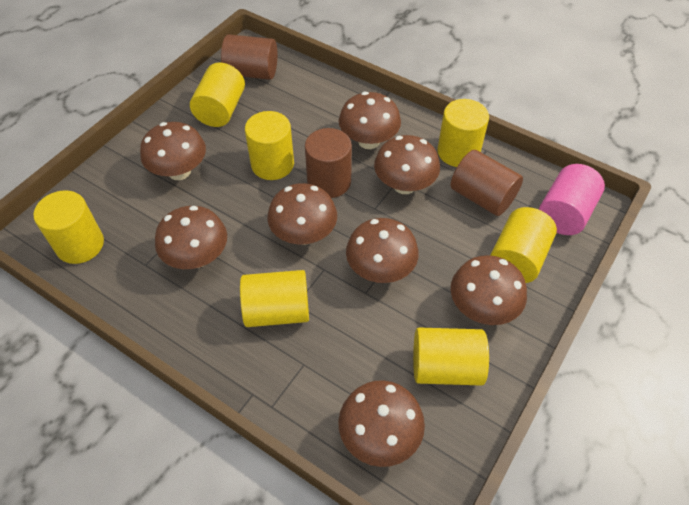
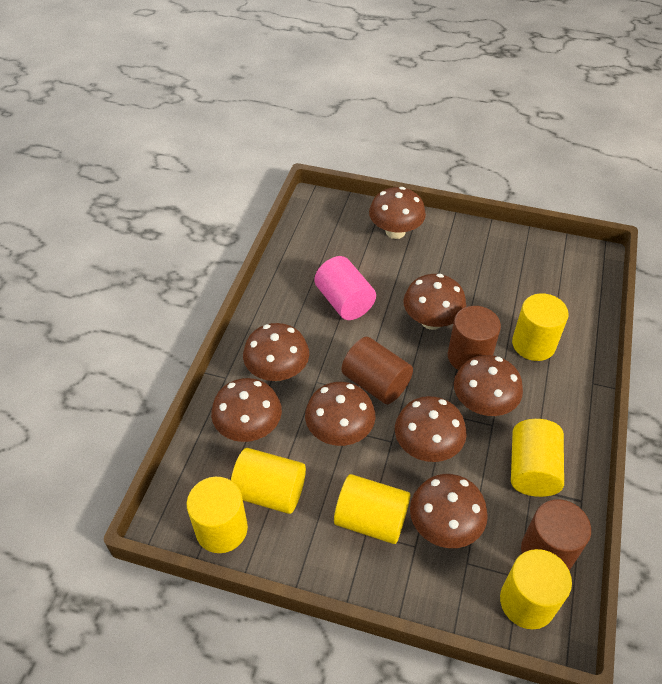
yellow cylinder: [33,190,104,264] [190,63,245,127] [240,270,309,327] [245,111,294,180] [413,328,489,386] [437,99,489,167] [490,207,557,283] = 7 -> [187,477,248,553] [231,448,306,514] [334,474,410,544] [500,549,572,629] [511,419,564,497] [512,293,569,361] = 6

